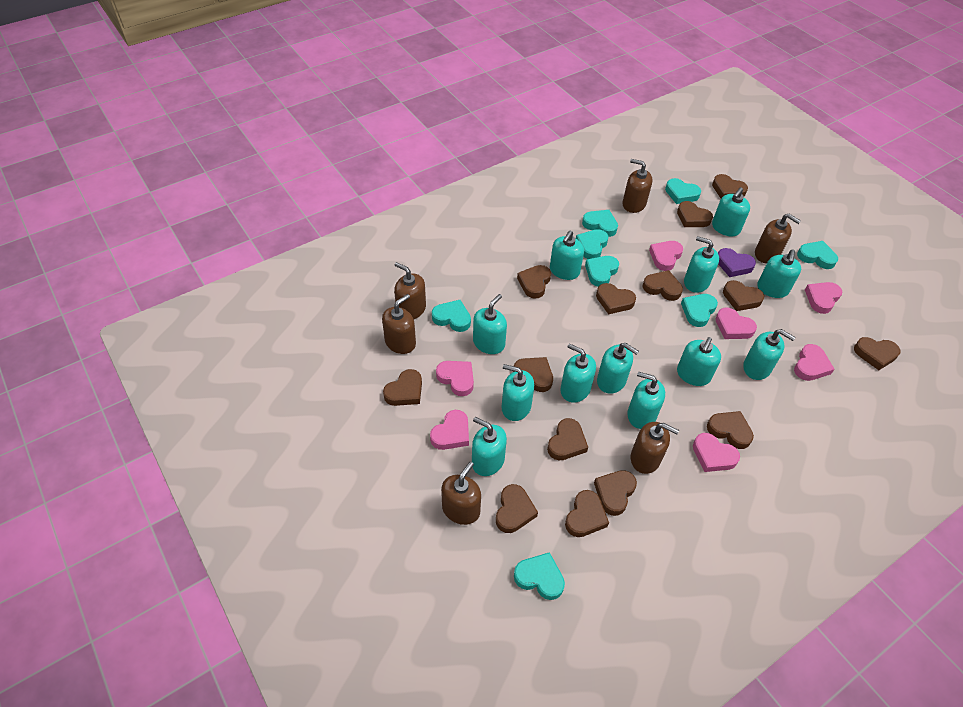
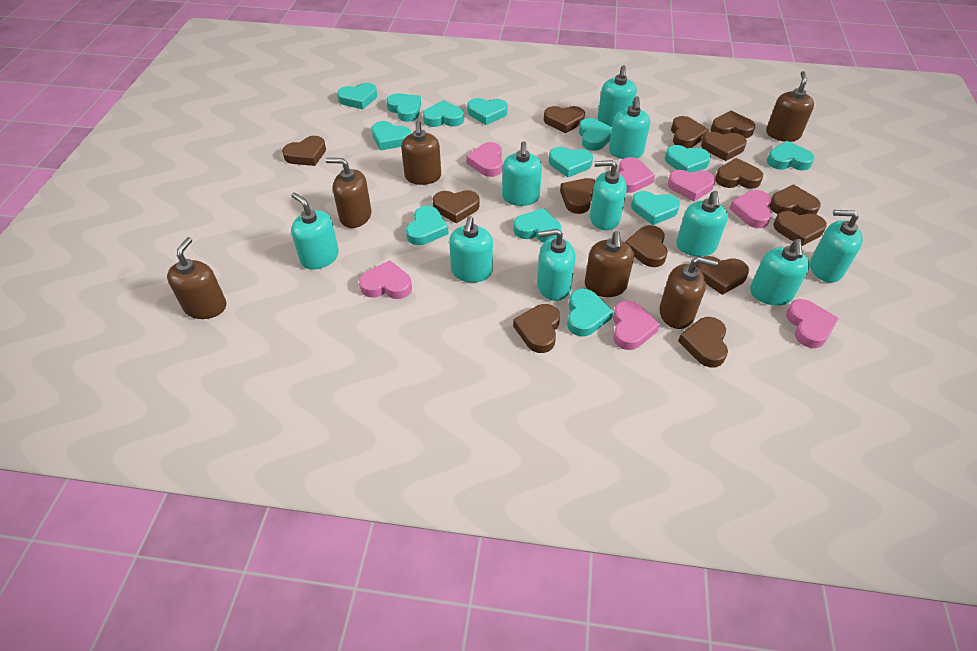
purple heart: [718,248,756,277] = 1 -> none = 0
turquoise heart: [432,300,471,332] [514,552,565,600] [576,229,609,259] [582,210,618,237] [585,256,619,287] [665,178,701,204] [681,294,718,327] [797,241,838,269] = 8 -> [337,83,377,109] [372,121,411,150] [387,93,421,122] [406,206,449,245] [423,100,464,127] [467,98,508,125] [514,208,562,243] [549,147,593,178] [567,288,613,336] [579,118,612,151] [631,191,680,225] [665,145,711,173] [767,141,815,170] = 13
turquoise soap dispenser: [472,417,507,476] [473,294,507,354] [501,364,534,421] [550,230,584,280] [560,343,596,403] [597,343,639,394] [627,372,665,429] [677,337,721,386] [684,236,719,293] [712,187,750,236] [743,329,795,380] [757,250,801,298] = 12 -> [291,192,339,270] [449,216,493,283] [502,141,542,206] [537,229,575,301] [590,160,627,230] [598,65,637,127] [609,96,650,159] [676,191,728,257] [750,239,810,306] [810,210,863,283] = 10

